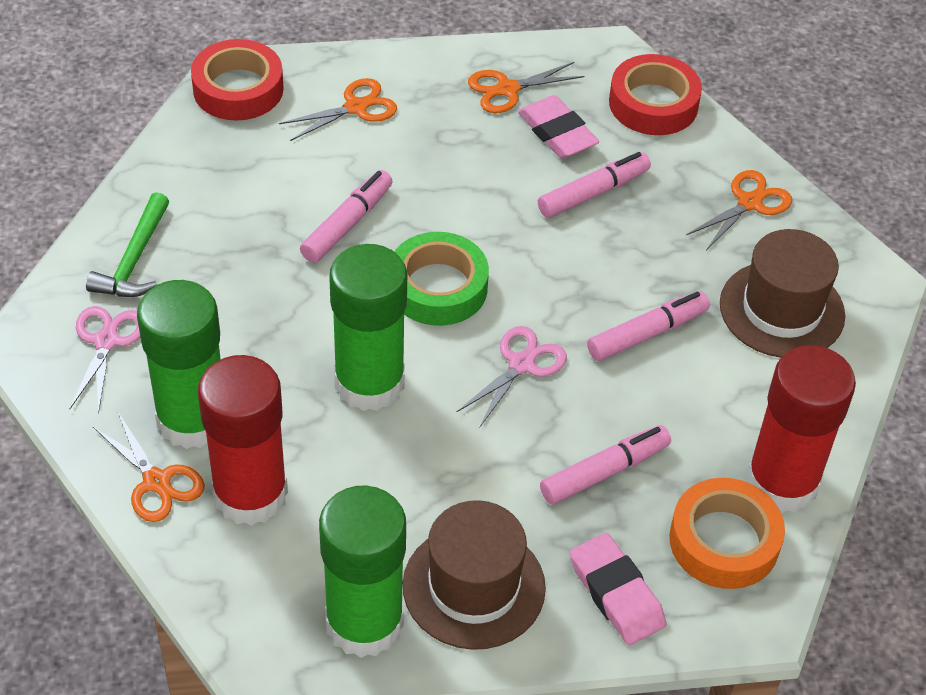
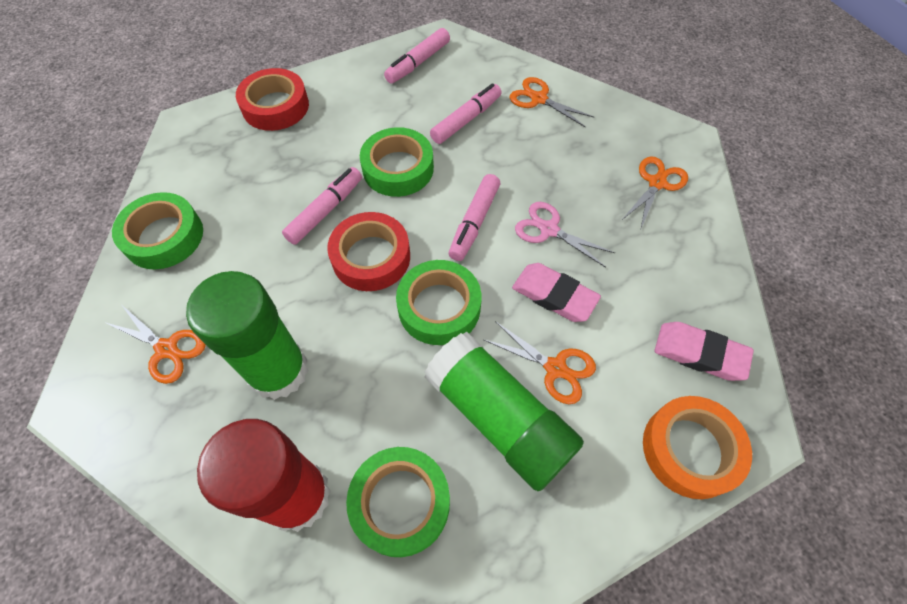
brown hat: [403,500,546,650] [720,229,845,358] = 2 -> none = 0
green glue stick: [137,280,221,449] [319,485,406,658] [329,244,407,411] = 3 -> [186,271,309,400] [425,332,584,491] = 2
green hammer: [86,192,169,297] = 1 -> none = 0
green tape: [394,232,489,326] = 1 -> [112,192,203,269] [346,447,450,557] [360,127,434,197] [396,260,482,345] = 4
pink scissors: [70,306,140,414] [456,326,567,427] = 2 -> [515,202,615,268] = 1
red glue stick: [198,355,288,526] [746,345,856,513] = 2 -> [197,419,331,532] = 1

